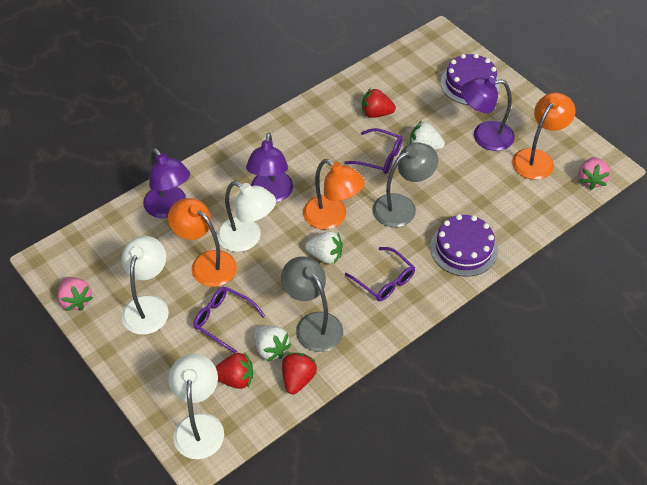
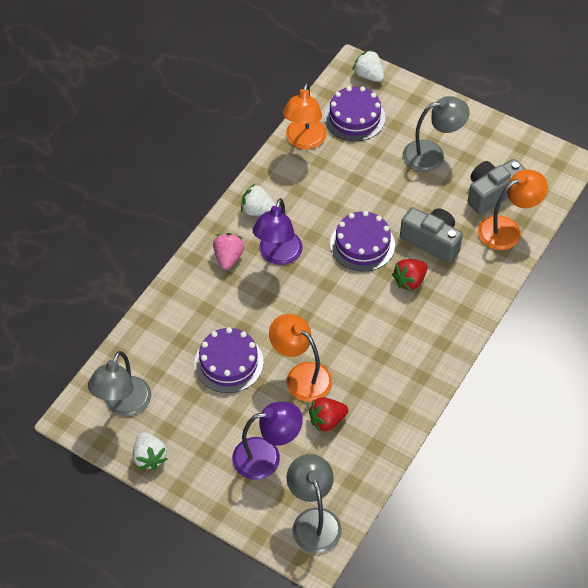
grey camera: none = 0 -> [400,207,463,263] [467,159,525,215] = 2
grey lamp: [281,256,343,352] [373,142,438,227] = 2 -> [88,351,151,416] [286,454,342,553] [403,96,470,172] = 3
pink strawberry: [57,277,93,311] [579,157,611,190] = 2 -> [213,233,244,270] = 1
purple cake: [430,214,498,277] [441,54,500,105] = 2 -> [194,327,264,393] [324,86,385,141] [330,211,395,272] = 3
purple glasses: [194,287,265,353] [344,128,403,174] [345,247,415,301] = 3 -> none = 0
purple lamp: [143,148,190,218] [246,133,293,203] [461,77,515,151] = 3 -> [232,402,303,480] [253,198,303,265] = 2
red strawberry: [216,352,253,389] [282,352,317,394] [362,88,396,118] = 3 -> [309,397,348,433] [392,259,427,291] = 2
white lamp: [121,236,169,335] [169,354,224,459] [217,181,276,252] = 3 -> none = 0

